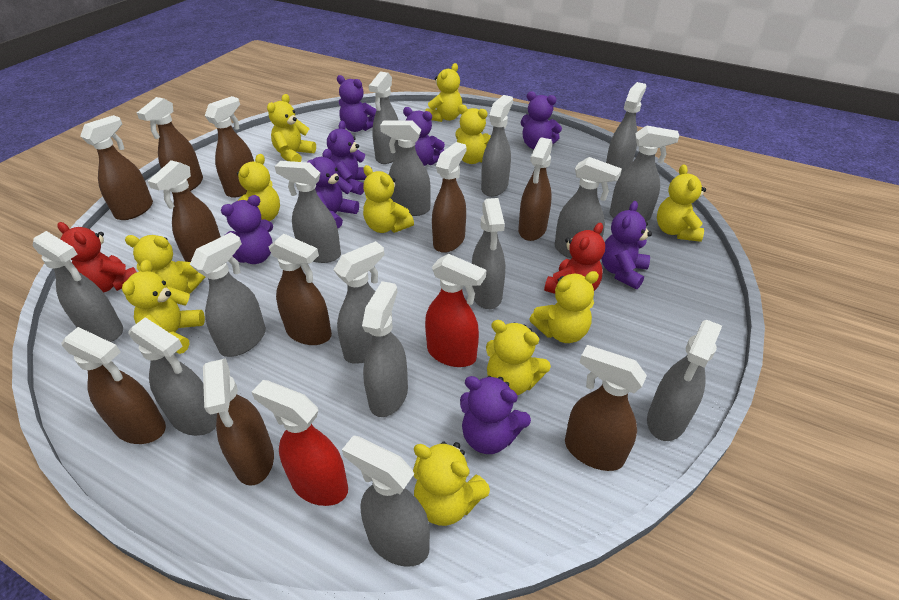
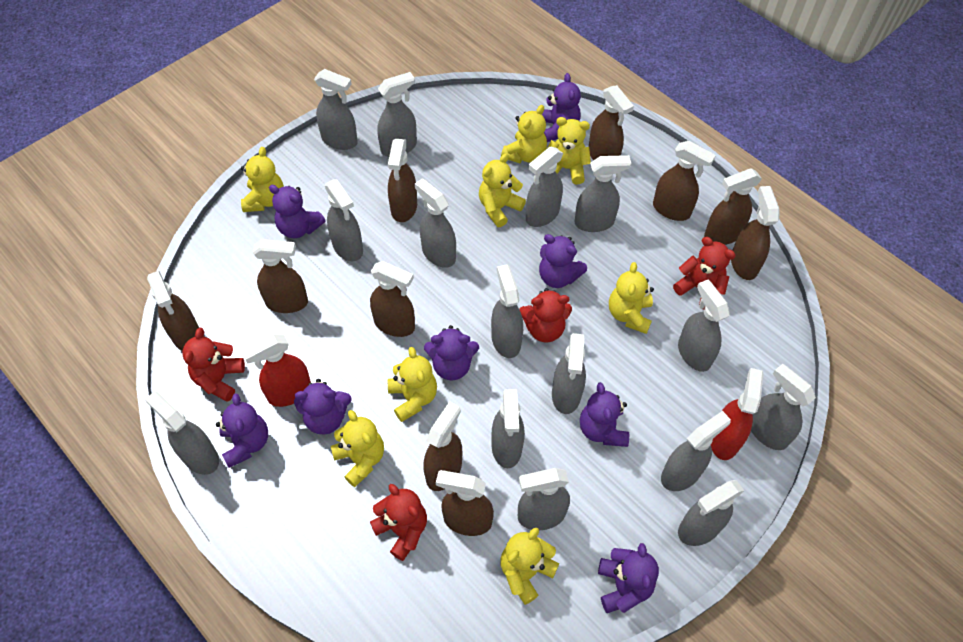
red teddy bear: [57,222,137,293] [544,222,605,294] = 2 -> [182,328,245,402] [370,484,427,561] [519,288,572,343] [673,237,736,310] = 4
yellow teddy bear: [122,260,205,354] [125,235,206,294] [237,154,280,221] [267,94,316,162] [363,165,414,233] [413,442,490,526] [425,63,462,122] [456,105,491,164] [486,320,551,395] [530,271,599,343] [657,164,706,242] = 11 -> [241,147,284,212] [331,410,384,487] [388,347,437,422] [479,153,526,227] [500,528,559,605] [501,105,547,163] [547,117,591,184] [609,262,654,334] = 8

